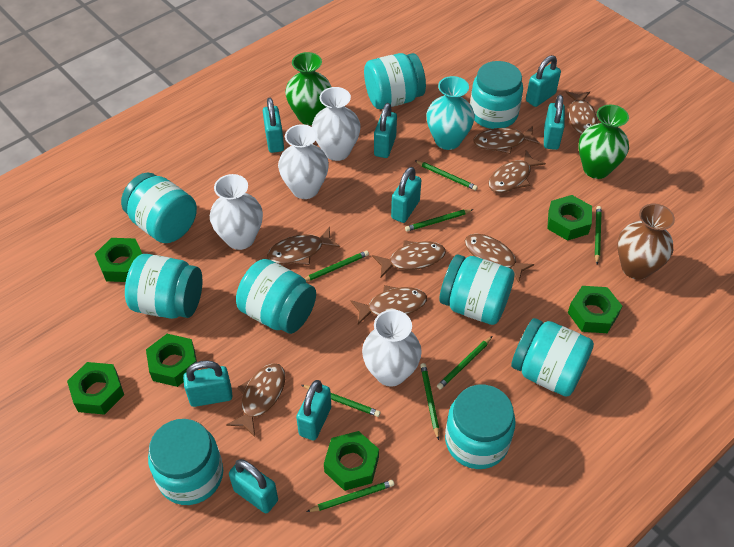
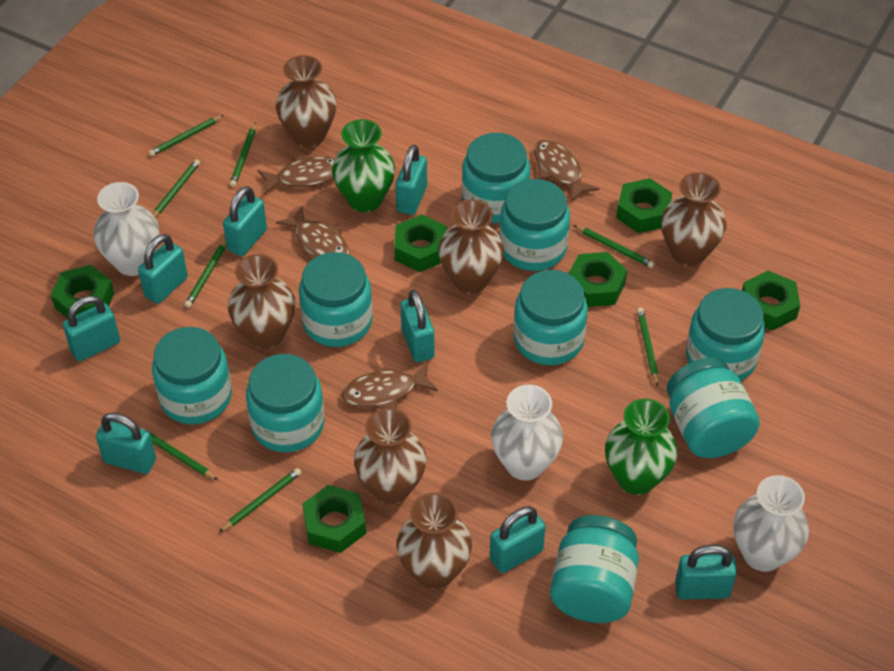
brown fish: [226,363,285,437] [267,227,340,265] [350,285,427,324] [372,240,446,277] [465,234,534,283] [473,126,540,154] [488,150,546,193] [565,91,599,135] = 8 -> [258,155,335,195] [276,206,350,258] [342,362,438,409] [534,140,599,202] = 4
brown vase: [617,203,675,280] = 1 -> [228,254,295,349] [275,55,337,147] [354,408,426,504] [397,493,472,589] [438,200,504,294] [661,172,727,266] = 6
turquoise vase: [426,76,475,150] = 1 -> none = 0
white vase: [210,174,263,250] [278,124,329,199] [312,87,361,161] [362,310,422,387] = 4 -> [93,182,159,276] [491,385,563,481] [734,475,809,572] = 3

